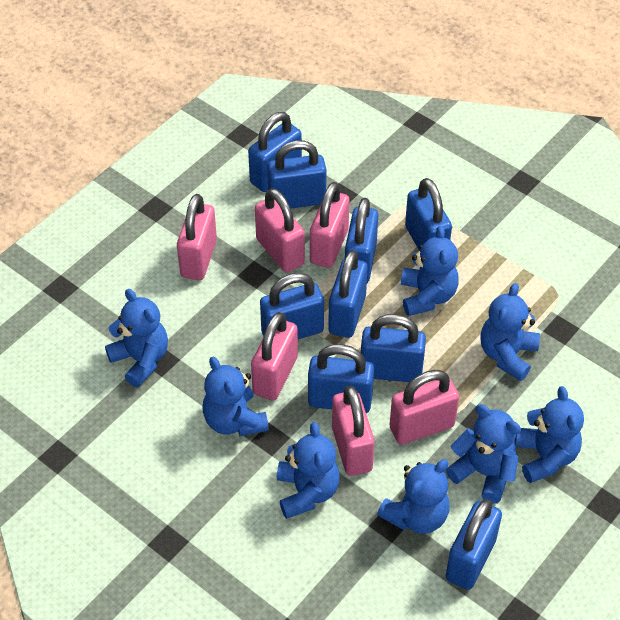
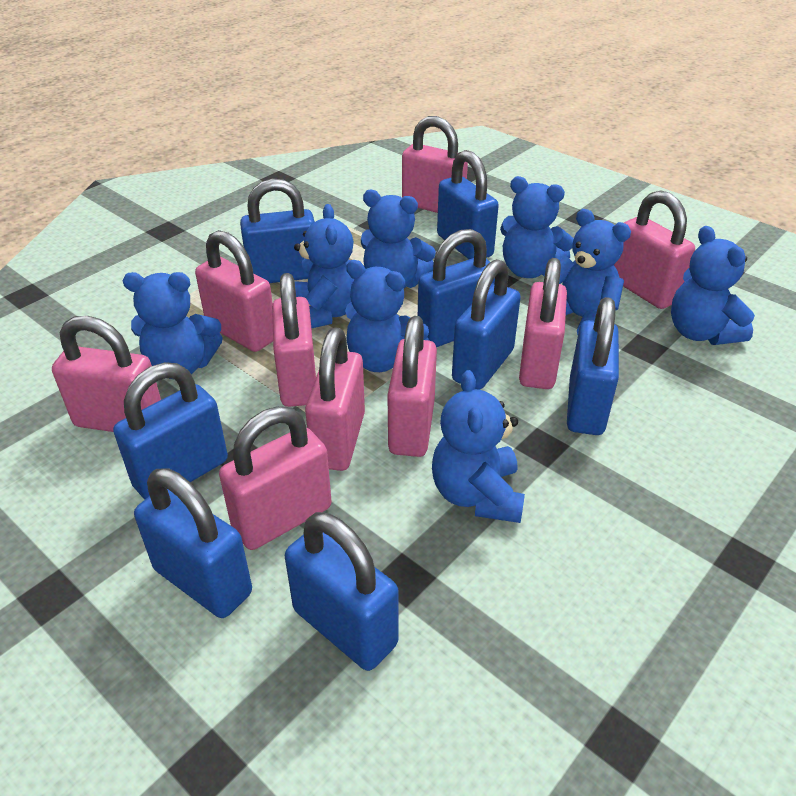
blue padlock: [248,112,302,192] [260,273,324,339] [267,140,327,208] [308,344,374,413] [328,250,368,338] [345,198,378,283] [361,314,426,382] [405,178,452,251] [446,499,502,590] = 9 -> [113,362,228,500] [134,468,252,618] [240,178,315,283] [285,512,398,671] [418,229,495,347] [437,150,499,259] [452,259,521,390] [567,297,619,435] = 8
pink padlock: [177,194,217,280] [251,312,298,401] [255,188,305,272] [310,182,350,268] [332,386,375,476] [390,370,459,445] = 6 -> [52,316,161,432] [195,230,273,352] [219,406,332,550] [272,273,316,407] [305,328,365,471] [387,316,437,457] [402,116,468,213] [519,258,567,389] [614,190,695,309] = 9

